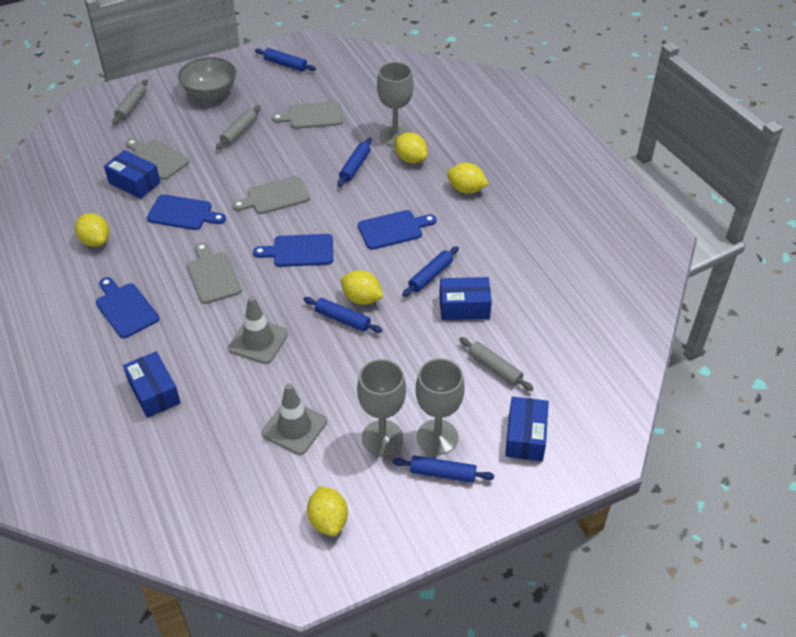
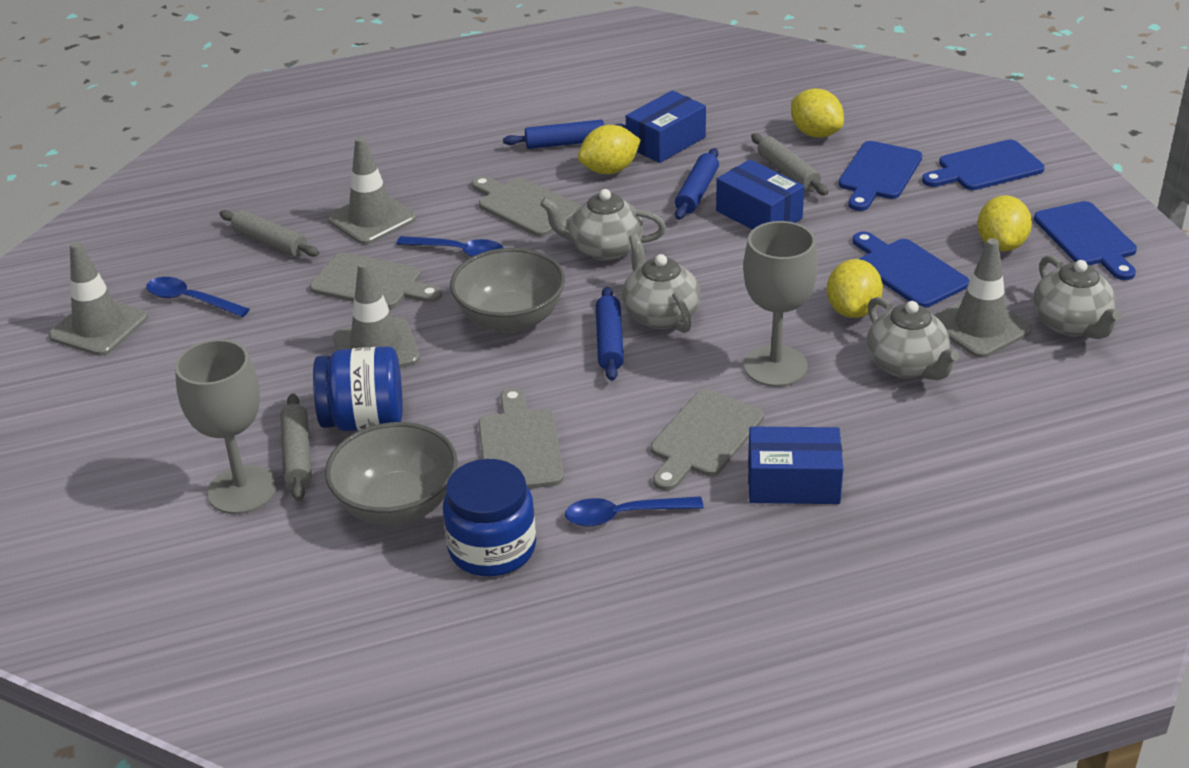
blue box: [104,150,160,199] [123,351,181,418] [439,277,492,320] [505,396,549,461] = 4 -> [626,90,706,163] [716,159,804,230] [748,426,843,504] = 3
blue jar: none = 0 -> [313,346,403,431] [443,459,536,577] = 2
blue rolling pin: [255,48,316,71] [303,297,383,333] [338,138,372,187] [393,456,494,483] [402,246,459,297] = 5 -> [503,120,626,149] [596,287,624,381] [675,148,719,220] = 3
blue spoon: none = 0 -> [146,277,250,317] [396,236,503,257] [565,496,704,527] = 3
grey bowl: [178,57,236,101] = 1 -> [325,422,458,525] [450,248,565,333] = 2
grey goblet: [357,359,406,456] [377,62,414,146] [416,358,465,455] = 3 -> [175,339,277,514] [743,221,818,387] = 2
grey teapot: none = 0 -> [540,189,666,261] [622,234,701,333] [866,297,959,380] [1033,255,1121,339] = 4
grey traffic cone: [228,296,288,364] [262,383,327,455] = 2 -> [49,241,148,356] [327,136,416,245] [333,261,420,368] [934,238,1032,358] = 4
yellow lemon: [75,213,109,247] [307,486,348,536] [341,270,383,305] [395,132,428,163] [447,163,489,194] = 5 -> [578,125,641,174] [791,89,844,137] [827,259,883,318] [977,195,1032,251] = 4

